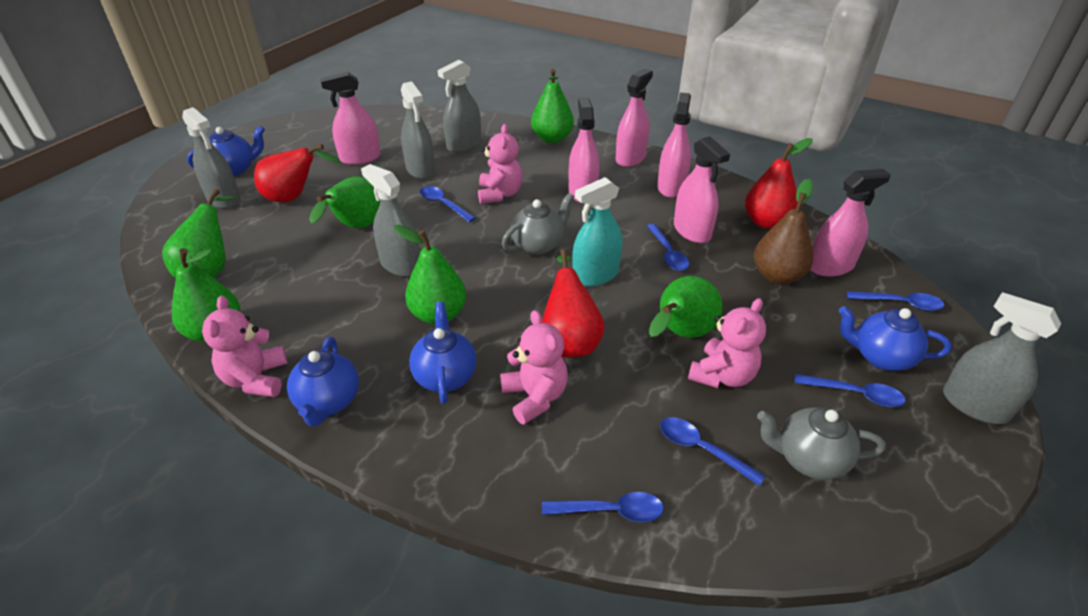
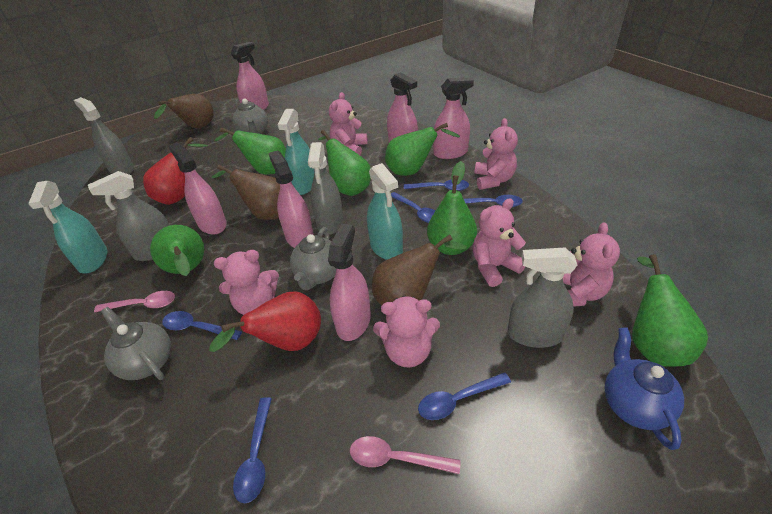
blue teapot: [187,126,265,176] [287,337,359,427] [409,302,477,404] [839,306,952,371] = 4 -> [605,327,684,450] = 1
brown pear: [754,179,813,284] = 1 -> [154,94,214,128] [212,165,280,220] [372,234,467,306] = 3
grey spray bottle: [182,107,240,209] [361,164,420,277] [401,81,435,179] [438,60,481,153] [943,292,1061,424] = 5 -> [74,97,134,174] [88,171,170,261] [308,142,343,235] [508,248,578,348] = 4
grey teapot: [502,193,574,255] [757,407,886,480] = 2 -> [101,307,171,380] [233,99,268,134] [290,227,336,290] = 3
pink spoon: none = 0 -> [94,291,175,313] [350,436,460,474] = 2
pink teddy bear: [202,296,288,397] [478,124,523,204] [500,310,568,424] [688,298,766,388] = 4 -> [214,250,279,315] [329,92,368,155] [373,296,440,367] [472,198,526,287] [475,118,518,190] [563,222,620,307] = 6
red pear: [254,144,341,202] [542,249,605,358] [745,138,812,229] = 3 -> [143,137,208,205] [209,292,321,352] = 2
turquoise spray bottle: [572,177,622,286] = 1 -> [28,181,107,274] [278,109,314,195] [367,163,403,260] = 3

